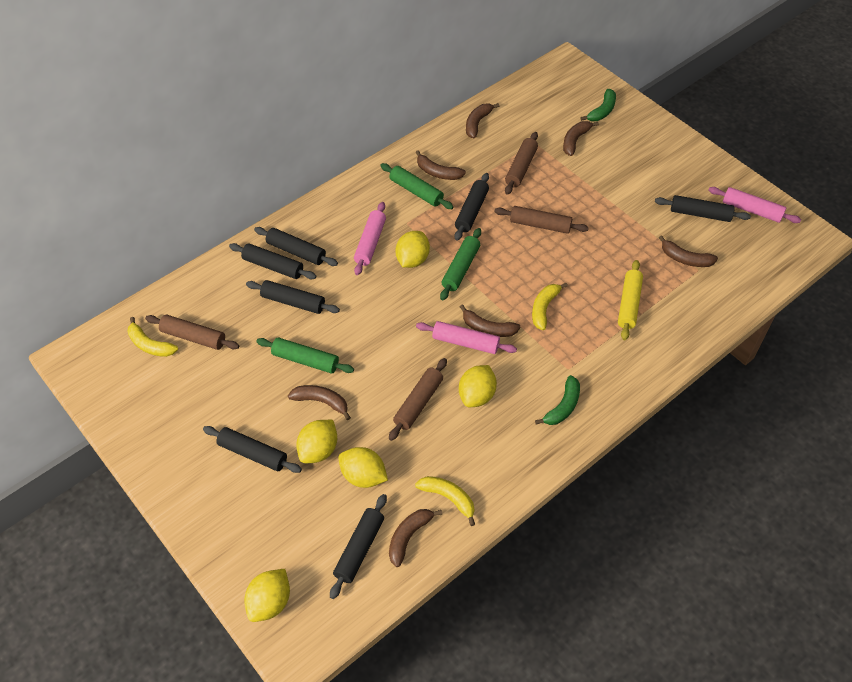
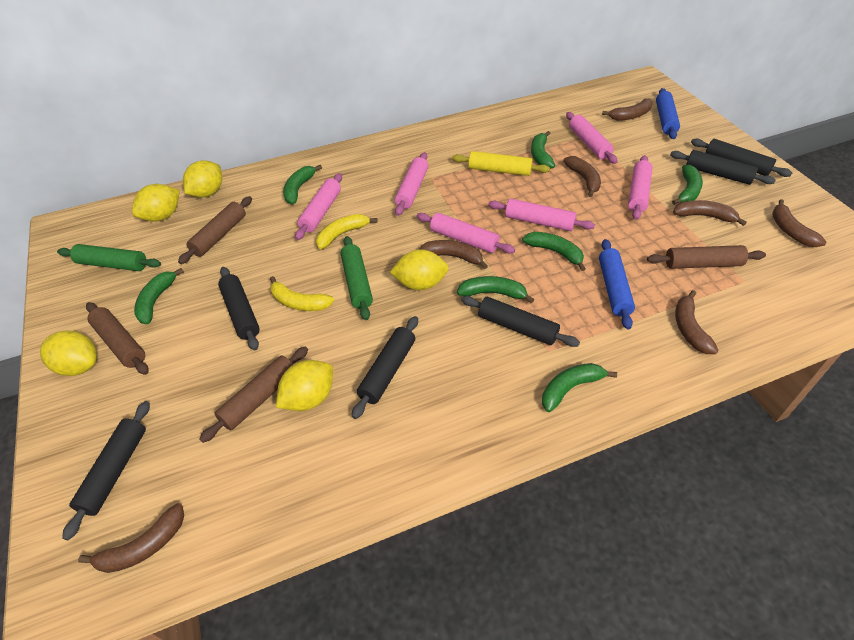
black rolling pin: [203,426,302,473] [229,243,316,279] [246,280,340,314] [254,227,338,266] [330,494,387,599] [455,173,489,241] [655,195,751,222] = 7 -> [62,401,150,540] [218,267,260,350] [352,316,418,419] [461,296,580,347] [670,150,776,185] [691,138,792,177] = 6
blue rolling pin: none = 0 -> [599,239,635,329] [656,88,680,139] = 2
green banana: [535,375,580,425] [580,89,616,121] = 2 -> [134,268,184,324] [283,165,322,204] [457,276,534,303] [522,232,586,271] [531,131,555,169] [542,363,617,412] [672,165,703,205] = 7
green rolling pin: [256,338,354,374] [380,163,454,209] [440,228,481,300] = 3 -> [57,244,161,271] [341,236,373,320] = 2
pink rolling pin: [354,202,386,275] [416,321,517,354] [709,187,801,223] = 3 -> [295,173,342,240] [395,152,428,216] [416,213,515,253] [488,199,595,231] [566,112,618,164] [628,155,653,220] = 6
yellow banana: [128,317,178,357] [415,476,475,526] [532,283,568,330] = 3 -> [270,276,334,311] [316,214,377,249] = 2

